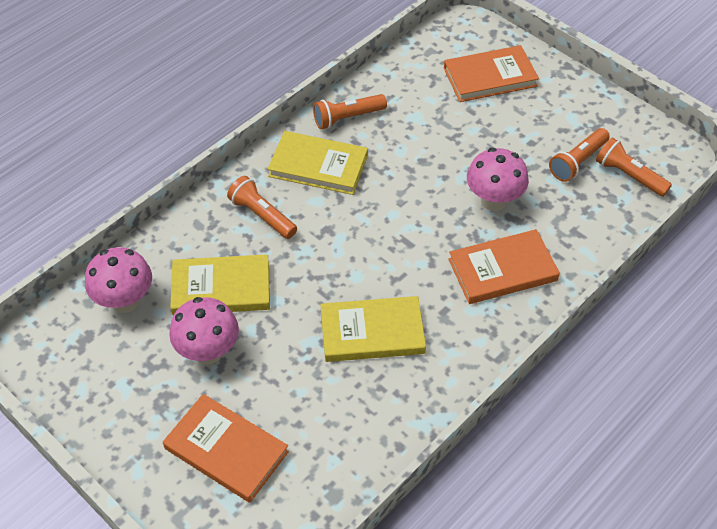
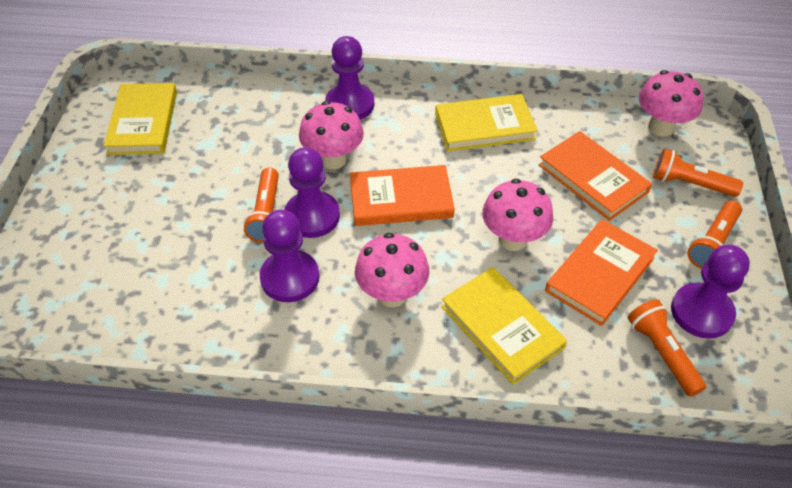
pink mushroom: [85,247,152,313] [169,297,239,364] [467,148,529,211] = 3 -> [299,101,364,169] [355,233,429,307] [482,179,553,251] [639,70,703,136] = 4
purple pawn: none = 0 -> [260,210,319,302] [284,147,340,238] [325,36,374,120] [671,245,750,339] = 4

